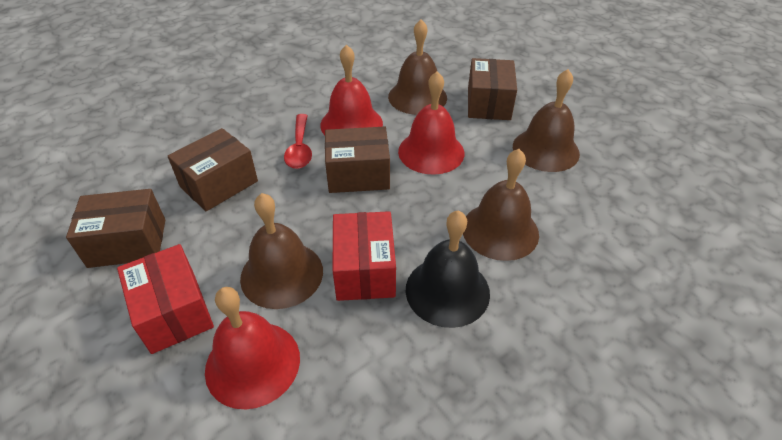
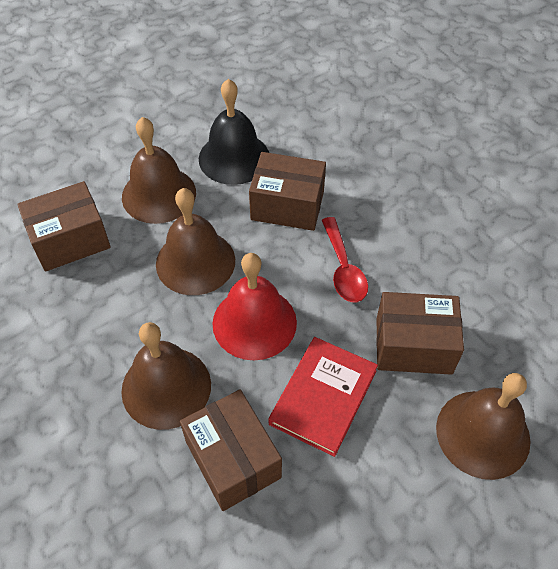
red bell: [205,287,300,409] [320,45,383,135] [398,71,464,175] = 3 -> [212,253,297,360] = 1
red book: none = 0 -> [268,337,378,457] = 1
red box: [117,244,214,354] [332,211,396,301] = 2 -> none = 0

